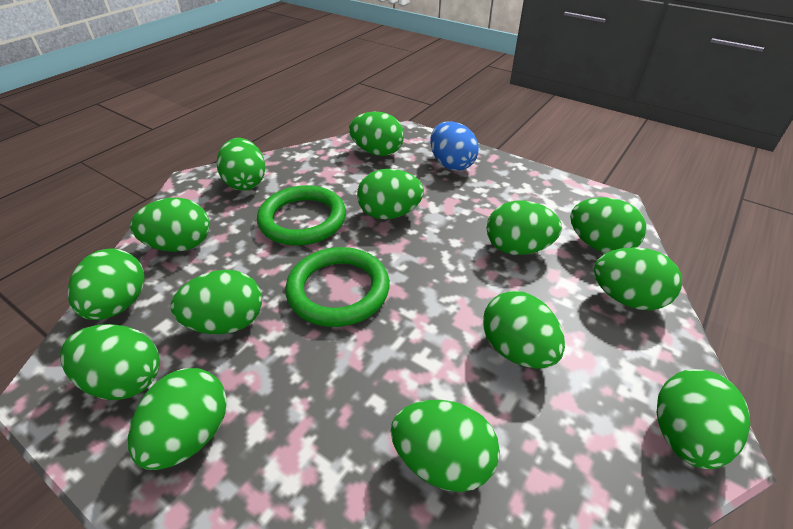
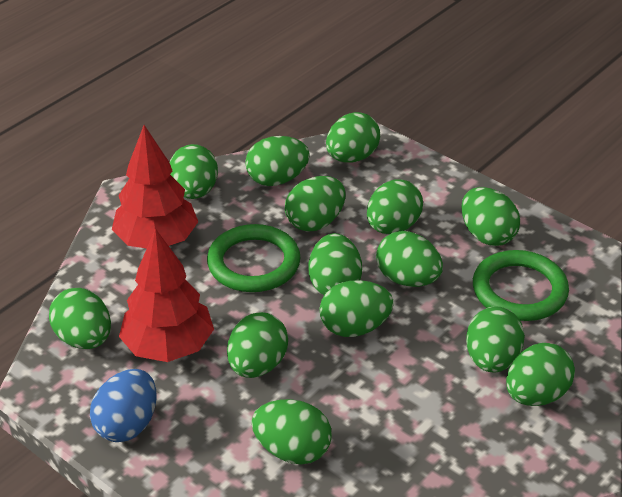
red tree: none = 0 -> [112,125,198,248] [119,228,214,362] = 2

